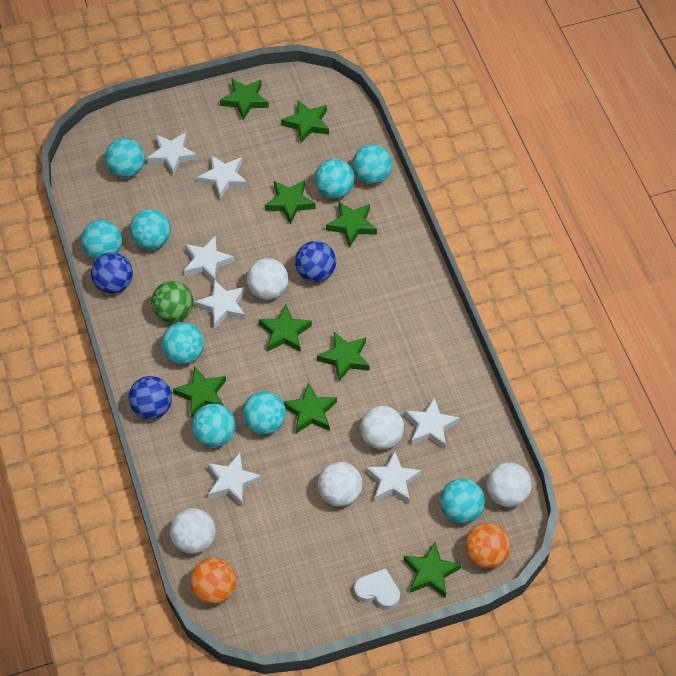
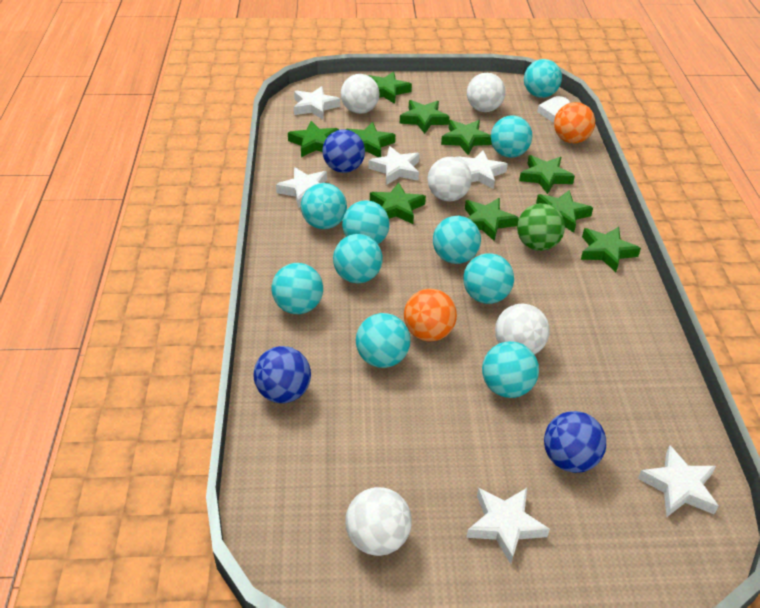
green star: [173,366,226,418] [220,78,269,120] [259,305,312,352] [265,180,316,224] [281,100,329,143] [283,383,337,433] [317,332,370,381] [326,202,377,247] [404,542,461,598] = 9 -> [288,121,339,157] [345,122,395,157] [368,72,412,104] [370,183,426,224] [400,100,450,134] [441,120,492,155] [465,198,519,241] [519,155,575,194] [536,190,593,233] [581,227,641,272] = 10
turquoise ball: [81,220,122,260] [105,138,145,178] [130,209,171,250] [161,322,204,365] [192,403,236,447] [242,391,286,435] [315,159,355,199] [352,144,392,184] [440,478,485,523] = 9 -> [272,263,323,314] [301,183,347,229] [333,234,382,283] [342,200,390,244] [356,313,410,368] [433,216,481,264] [463,253,514,304] [482,341,539,398] [491,115,532,158] [524,59,562,98] = 10
white star: [147,132,198,176] [184,236,234,282] [195,280,246,329] [197,155,247,199] [208,452,262,506] [366,451,422,503] [405,397,460,449] = 7 -> [276,167,327,209] [294,86,340,120] [368,146,420,185] [456,150,508,189] [466,488,550,564] [638,446,719,517] = 6

